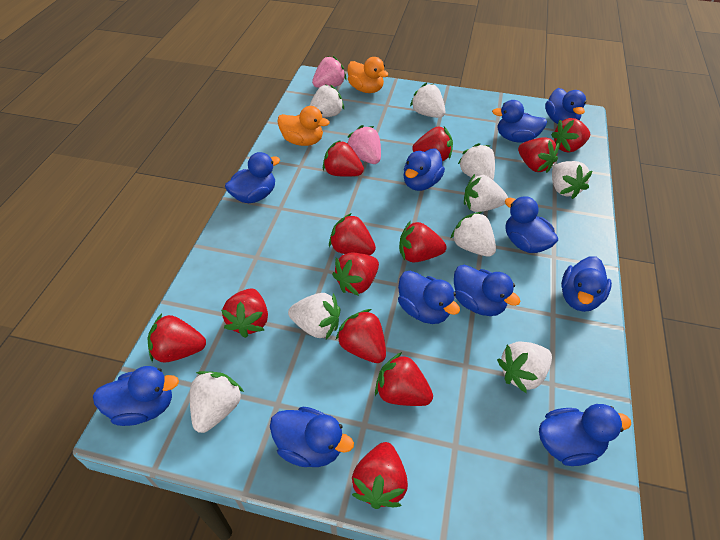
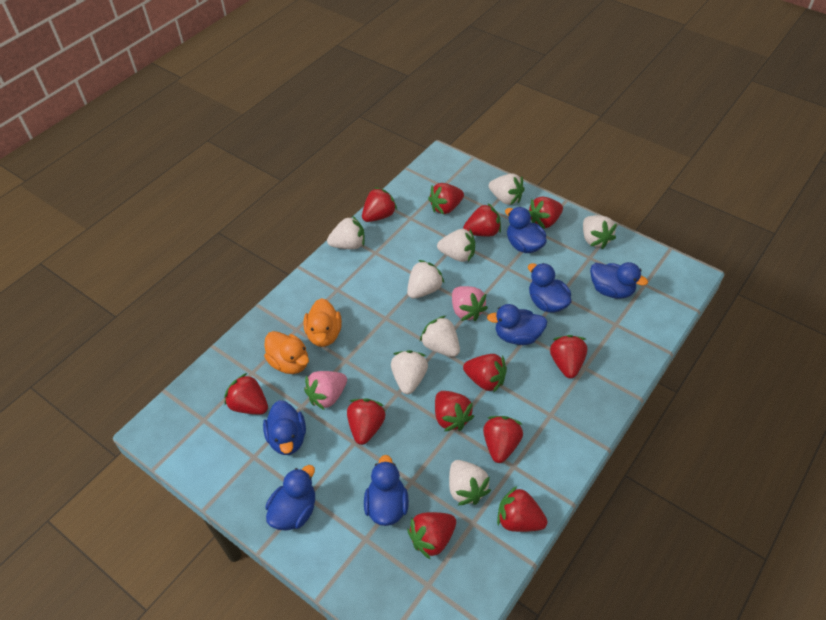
blue duck: [93,366,179,426] [225,152,280,203] [270,407,354,467] [398,271,460,324] [404,149,445,191] [454,265,520,316] [492,100,547,143] [505,196,558,253] [539,404,631,466] [545,88,586,124] [561,256,612,312] = 11 -> [263,400,306,455] [266,465,315,530] [364,455,409,526] [487,304,548,345] [505,207,547,253] [528,263,572,313] [590,262,648,299] = 7
white strawberry: [190,371,244,433] [288,293,340,339] [309,84,344,118] [410,83,445,118] [450,212,496,257] [458,143,495,180] [464,174,508,212] [497,341,552,393] [552,161,592,199] = 9 -> [327,216,365,249] [391,350,428,394] [407,260,444,299] [420,315,460,357] [437,229,475,262] [449,460,491,506] [489,173,525,205] [583,215,617,249] = 8

